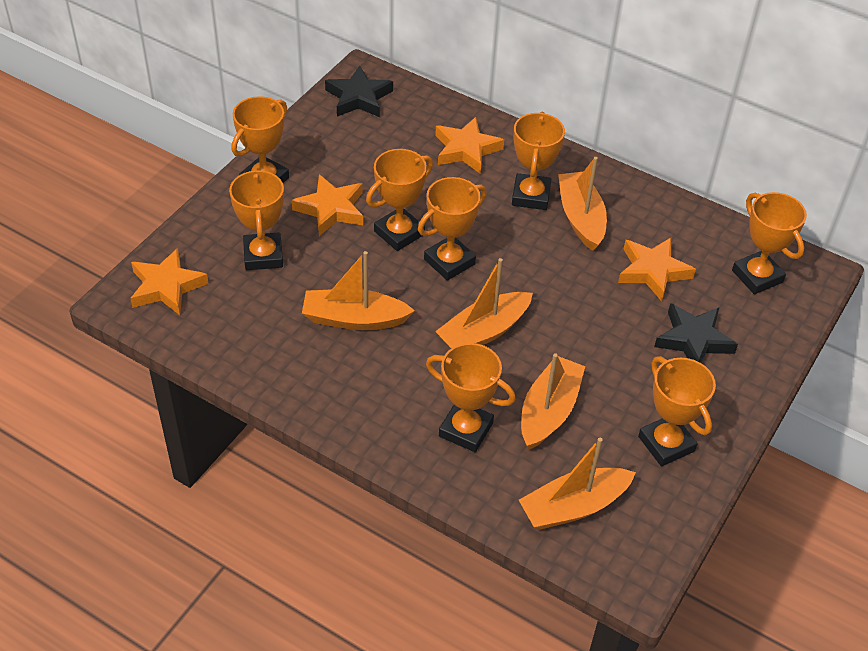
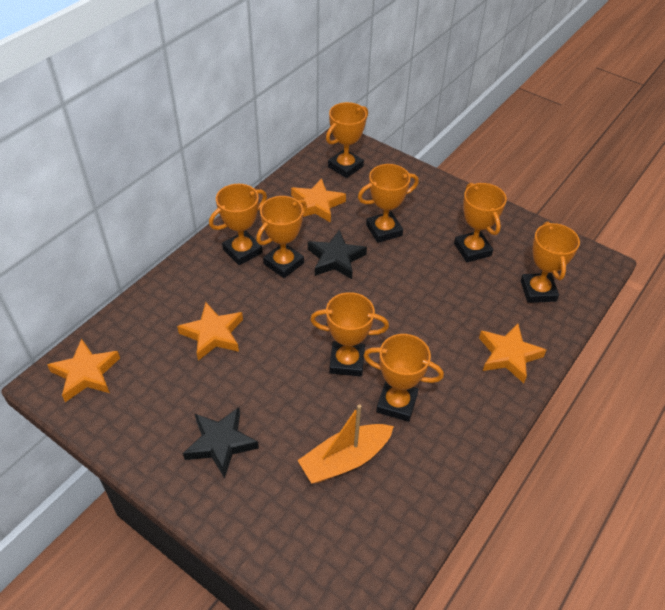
orange boat: [302,251,415,330] [435,258,533,348] [519,438,636,530] [521,353,585,450] [558,157,607,251] = 5 -> [297,404,394,484] = 1

